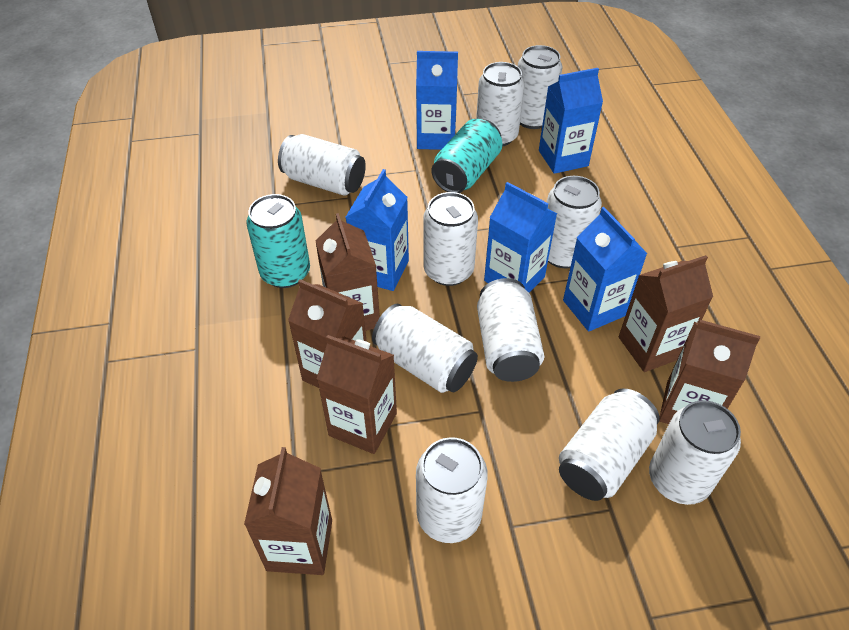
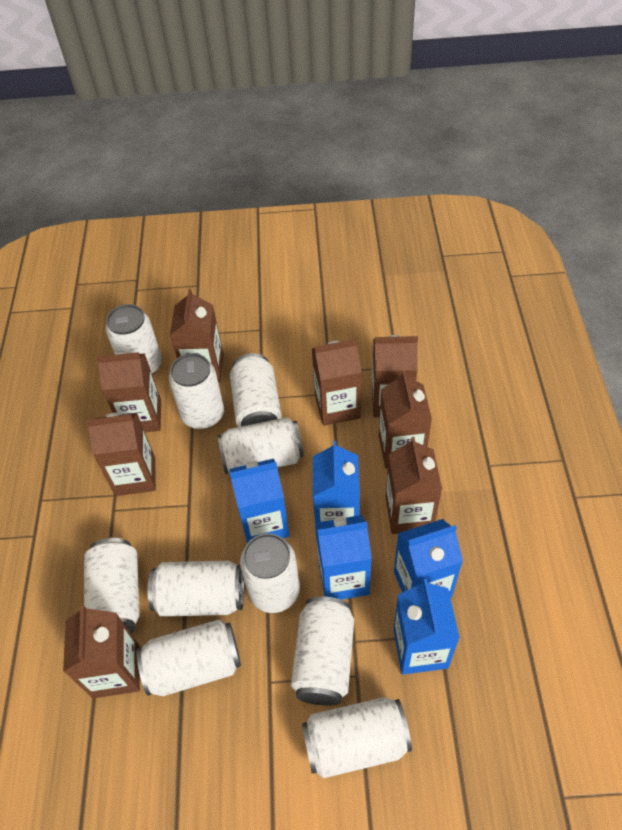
brown carton: [244,447,332,575] [288,279,367,388] [316,213,380,331] [317,335,397,454] [619,255,713,372] [659,320,760,424] = 6 -> [63,605,140,698] [86,413,156,496] [96,352,161,432] [170,289,223,382] [312,339,361,426] [372,335,418,417] [379,371,432,469] [385,437,442,534] = 8
turquoise can: [246,194,310,288] [431,119,502,193] = 2 -> none = 0

